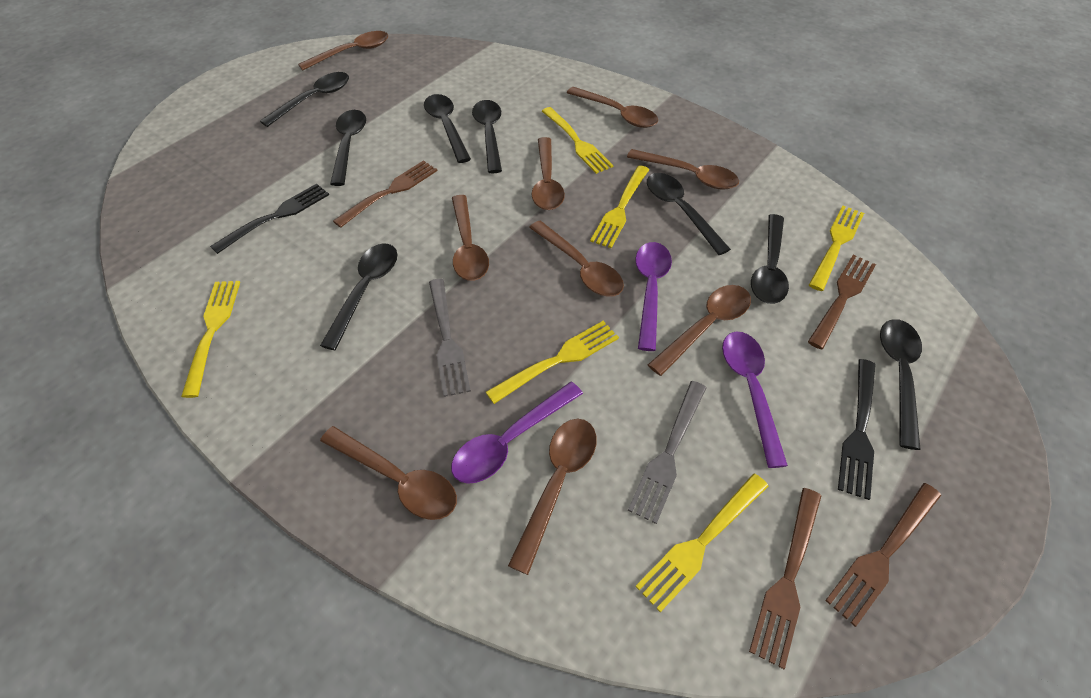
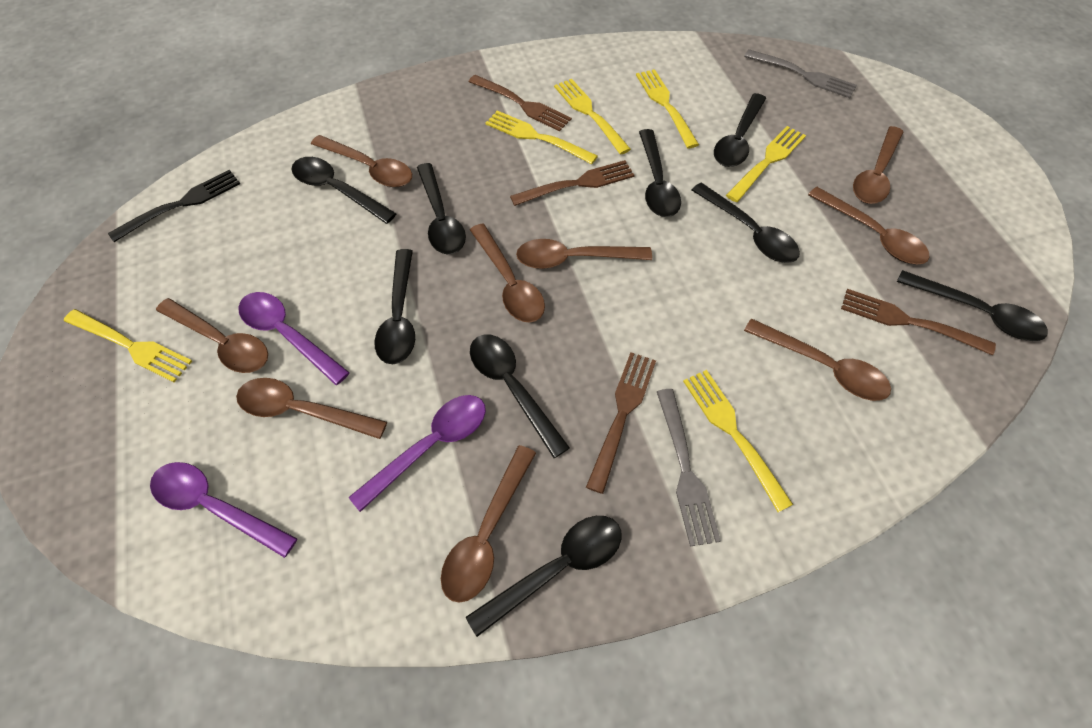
black fork: [210,184,329,254] [838,359,876,500] = 2 -> [108,170,240,242] = 1
black spoon: [260,72,349,127] [320,243,397,350] [330,110,366,186] [424,94,471,163] [472,100,502,173] [647,173,731,255] [751,214,789,304] [880,319,922,450] = 8 -> [292,157,397,224] [374,249,415,364] [417,163,466,254] [466,516,622,637] [470,334,570,458] [639,129,681,217] [692,182,800,263] [714,93,766,167] [897,270,1048,341] = 9

